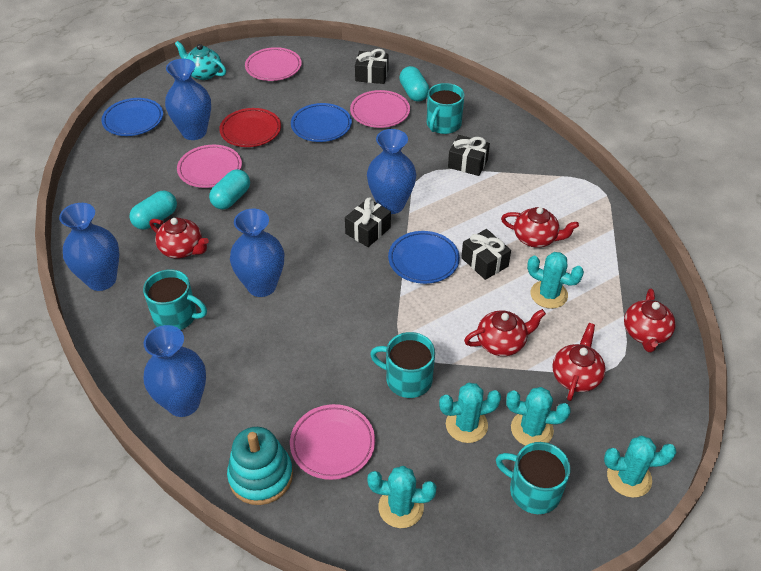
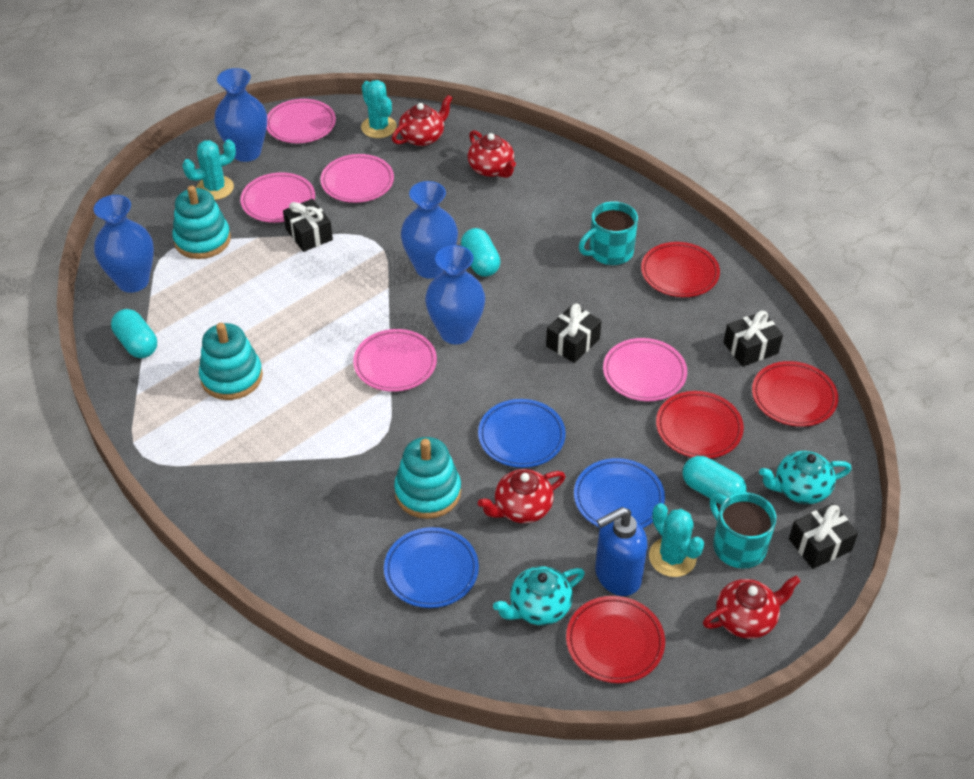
blue soap dispenser: none = 0 -> [595,507,648,596] = 1
blue vase: [59,203,119,291] [143,325,206,417] [165,59,211,140] [230,209,284,297] [367,129,416,214] = 5 -> [94,195,154,293] [214,68,267,162] [401,181,458,279] [425,245,485,344] = 4
pink plate: [177,145,242,188] [245,47,302,81] [290,404,375,480] [350,90,410,128] = 4 -> [240,172,315,223] [267,99,336,143] [320,154,394,203] [353,329,437,392] [603,338,687,401] = 5
red plate: [219,108,281,147] = 1 -> [566,596,665,683] [641,242,720,297] [656,391,744,459] [752,361,838,427] = 4
red teapot: [149,218,209,258] [464,309,546,356] [501,207,579,248] [552,323,606,401] [624,288,676,352] = 5 -> [392,95,453,146] [468,130,516,178] [478,469,566,523] [703,576,801,639] = 4
turquoise cactus: [367,466,436,528] [439,383,501,443] [506,387,571,446] [527,252,584,309] [604,436,676,498] = 5 -> [182,139,236,200] [361,80,397,138] [649,503,704,577] = 3
turquoise mug: [143,269,207,330] [370,332,435,398] [427,83,465,134] [496,442,570,514] = 4 -> [579,201,638,265] [710,492,776,569] = 2
turquoise stacking toy: [227,427,293,505] = 1 -> [172,185,231,259] [199,323,263,400] [394,437,461,519] = 3
turquoise teapot: [175,41,226,80] = 1 -> [493,566,585,625] [759,451,852,504] = 2

